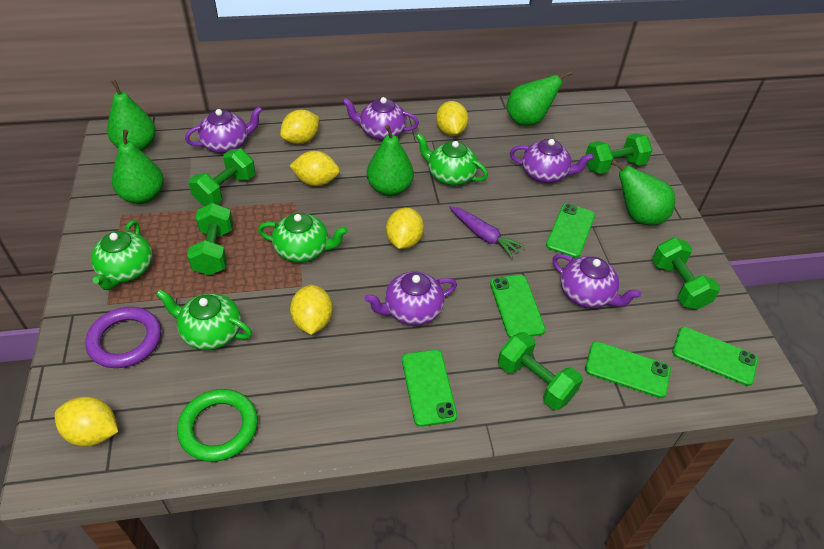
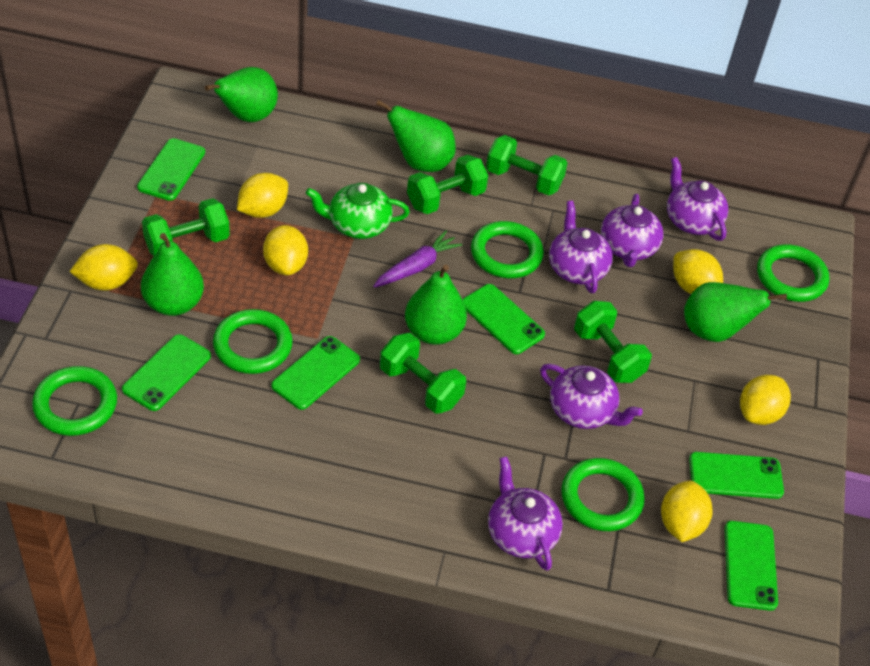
green phone: [402,350,457,427] [490,275,546,338] [546,204,595,258] [585,341,671,398] [672,327,758,386] = 5 -> [122,334,211,411] [137,138,205,201] [271,336,360,410] [462,284,545,354] [689,452,784,499] [724,521,778,611] = 6
green ring: [177,389,258,462] = 1 -> [32,366,117,436] [213,309,293,374] [471,221,544,278] [561,458,645,531] [757,244,829,302] = 5
green teapot: [91,220,153,290] [156,289,252,350] [258,213,348,262] [416,133,488,186] = 4 -> [306,183,410,239] = 1
purple ring: [85,307,161,368] = 1 -> none = 0

